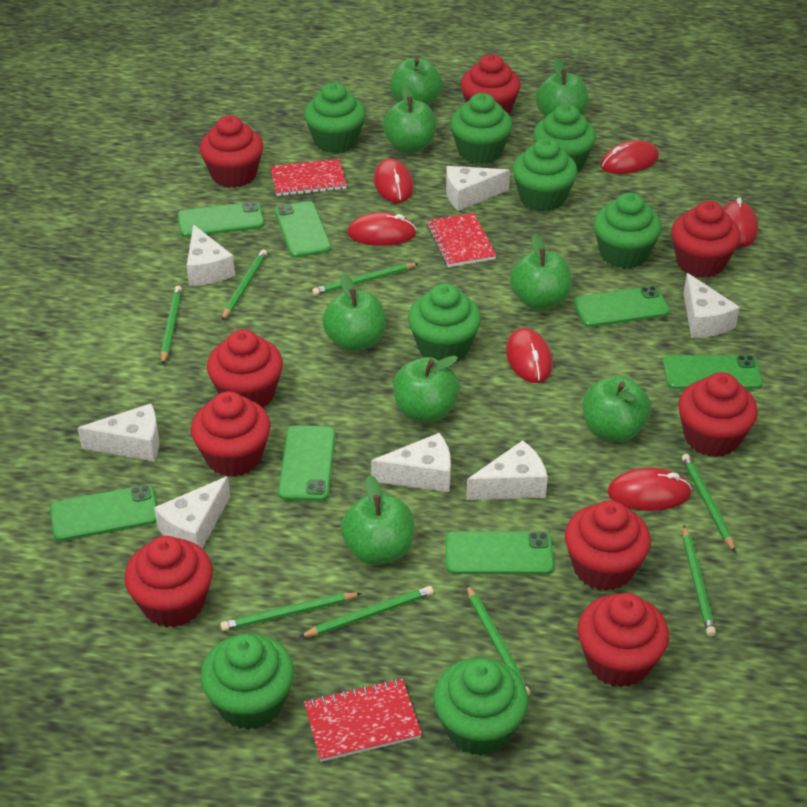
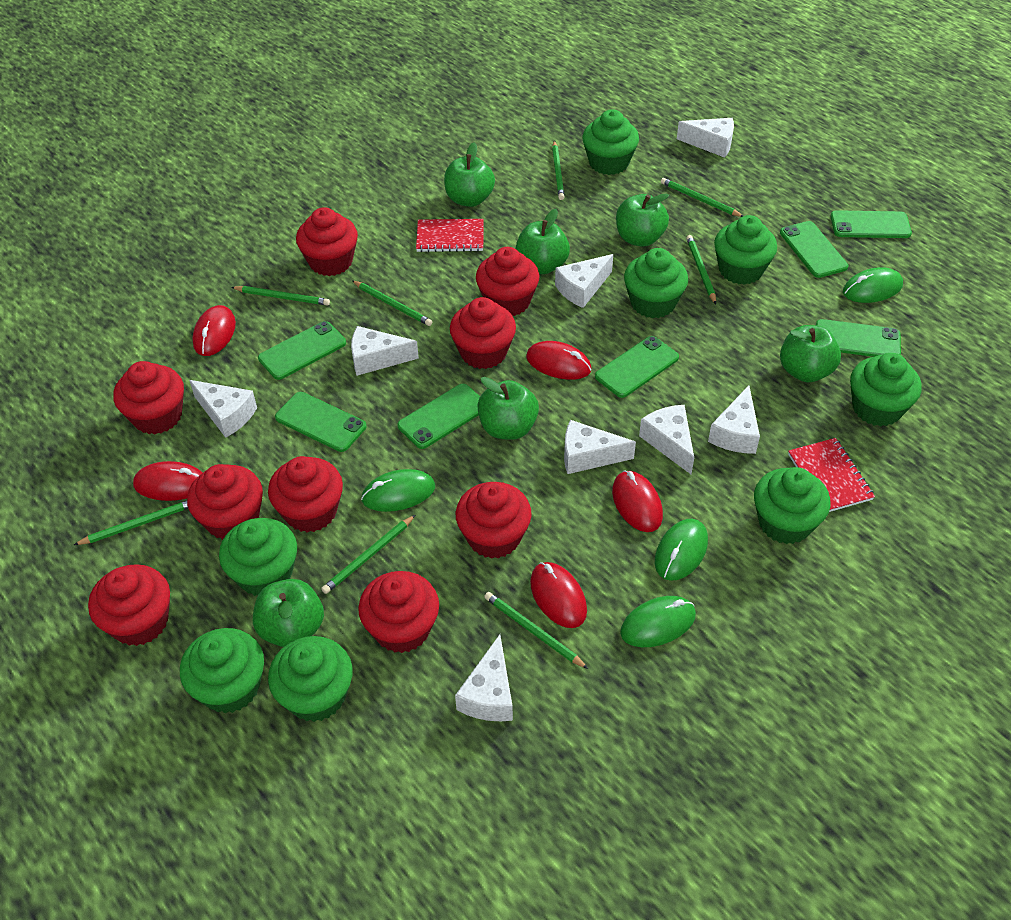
green apple: [322,274,386,352] [341,475,414,565] [383,85,437,153] [391,58,443,106] [393,356,460,422] [510,234,572,310] [536,59,589,117] [583,376,651,442] = 8 -> [253,579,324,647] [444,142,495,207] [477,377,539,440] [516,209,570,274] [616,193,669,247] [780,325,841,382] = 6
green mouse: none = 0 -> [361,469,435,512] [620,596,696,647] [655,519,708,581] [843,267,903,303] = 4
red mouse: [347,212,417,246] [374,158,414,203] [506,328,553,383] [600,140,659,174] [607,467,692,511] [723,197,758,248] = 6 -> [133,461,203,501] [192,305,236,356] [526,341,592,380] [530,562,587,628] [612,470,663,532] = 5
red notebook: [270,159,347,196] [304,679,422,762] [427,213,497,267] = 3 -> [416,219,484,252] [788,438,875,512] = 2
white cheese: [78,404,159,462] [154,476,230,548] [187,225,235,286] [371,433,451,492] [446,166,510,211] [466,440,548,500] [683,273,740,338] = 7 -> [189,380,257,438] [351,326,419,376] [455,634,513,721] [555,254,613,308] [564,420,636,474] [639,405,694,474] [677,118,734,158] [708,385,760,454] = 8

